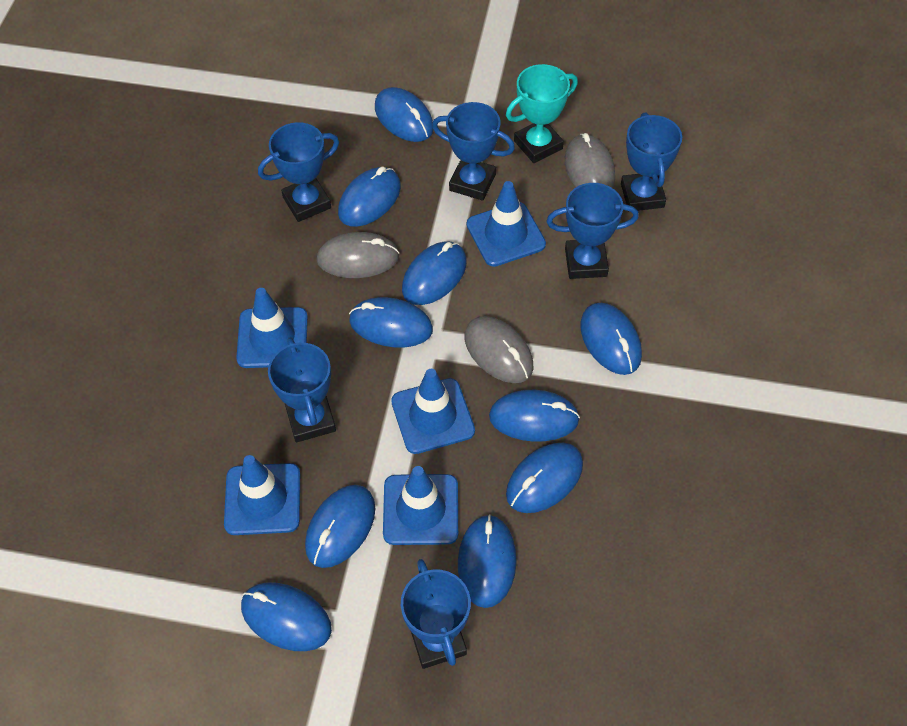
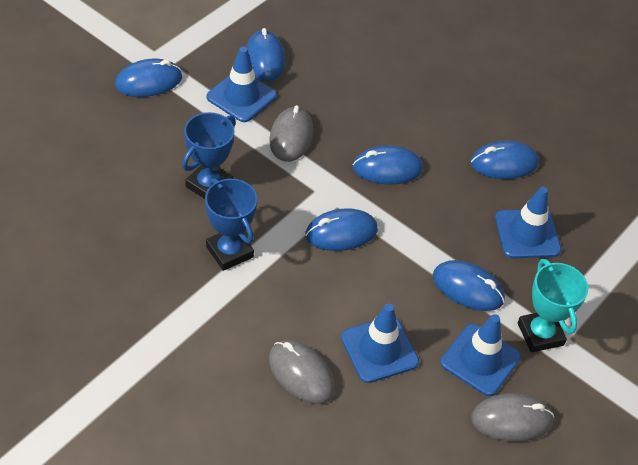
blue mouse: [241,582,332,651] [305,485,375,568] [338,167,401,227] [349,297,433,347] [375,87,433,142] [402,241,467,305] [458,515,517,608] [489,390,580,442] [506,443,583,513] [580,303,642,375] = 10 -> [115,59,182,97] [246,28,285,81] [305,208,378,251] [352,145,423,185] [433,260,505,311] [471,141,539,179] = 6
blue traffic cone: [224,455,300,535] [236,288,308,368] [383,466,458,545] [391,369,475,454] [467,181,546,267] = 5 -> [207,46,277,122] [341,303,419,383] [440,314,521,396] [495,187,561,258] = 4
blue trophy: [258,122,339,222] [268,337,336,442] [401,559,471,669] [432,102,515,201] [546,183,639,279] [621,112,682,212] = 6 -> [182,112,236,199] [205,178,257,271] = 2

